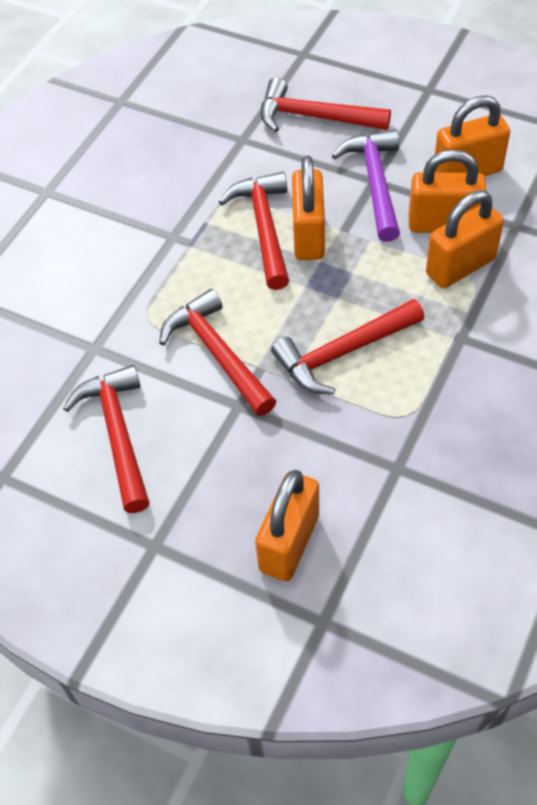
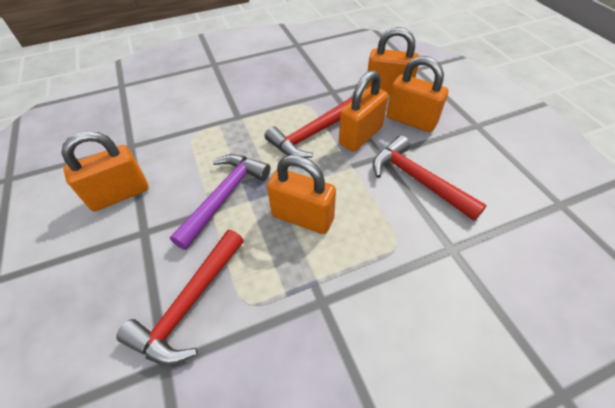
red hammer: [63,365,150,513] [159,289,277,416] [219,172,289,290] [260,77,391,132] [271,299,425,395] = 5 -> [116,230,244,366] [265,97,353,158] [373,135,487,221] = 3

